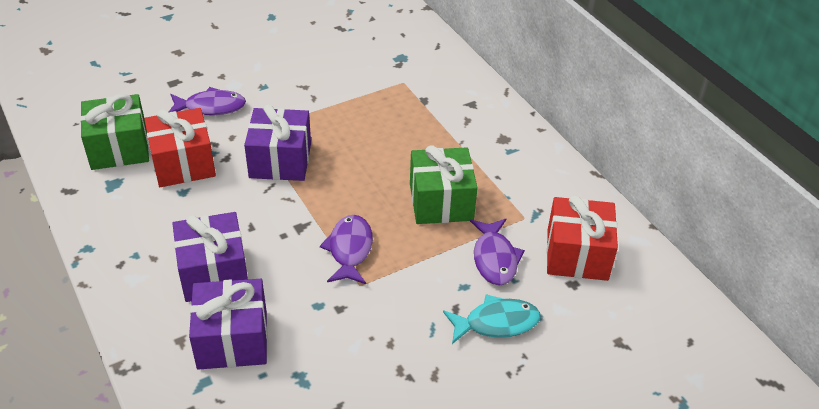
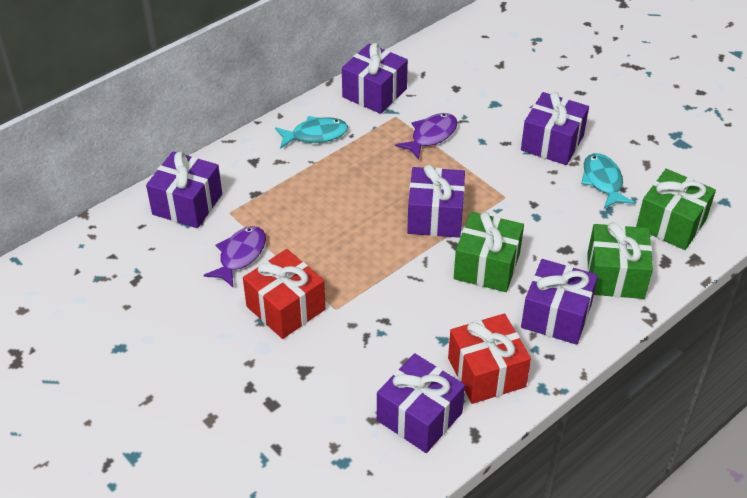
green gift: [80,94,149,170] [410,145,478,224] = 2 -> [454,211,524,292] [587,222,653,299] [636,169,716,250] = 3
purple fish: [169,87,246,115] [320,215,373,284] [470,218,525,285] = 3 -> [204,226,266,287] [395,113,458,160] = 2
purple gift: [172,212,248,302] [189,279,268,370] [244,104,311,181] = 3 -> [146,151,222,228] [342,43,408,114] [377,353,465,453] [407,165,465,238] [521,92,589,165] [521,259,598,345] = 6
turquoise fish: [443,294,540,344] = 1 -> [275,116,348,149] [581,153,635,208] = 2

